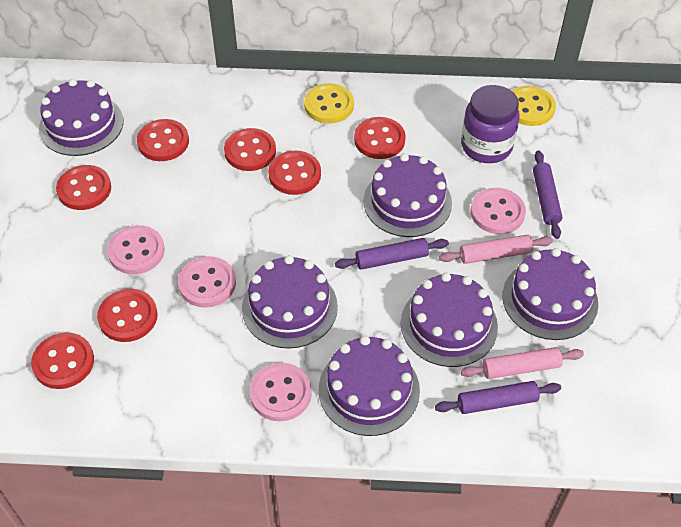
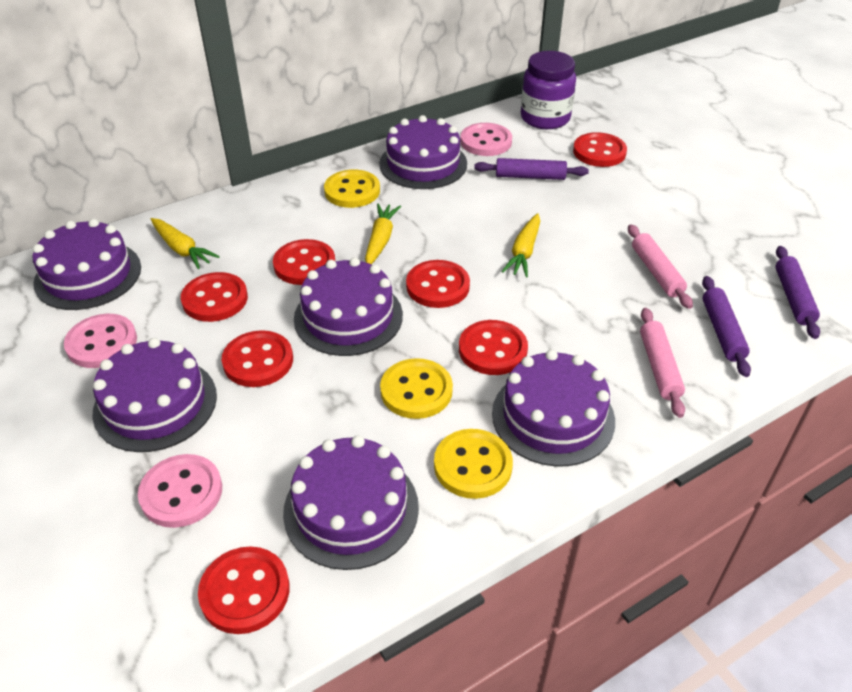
pink button: [107,225,165,274] [178,256,236,308] [249,363,312,421] [471,188,526,234] = 4 -> [64,314,137,368] [138,454,222,528] [460,123,512,156] = 3
yellow button: [304,83,354,124] [512,86,556,126] = 2 -> [324,170,380,208] [380,358,453,419] [434,429,513,499] = 3
yellow carrot: none = 0 -> [151,218,220,269] [365,203,401,264] [501,213,540,277] = 3

